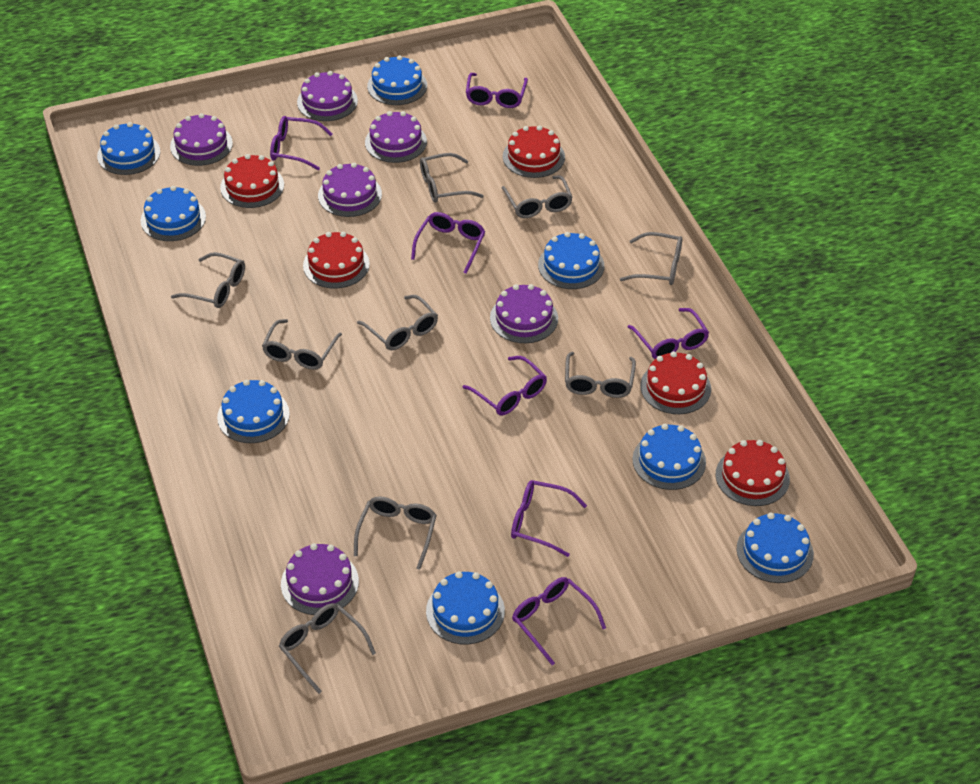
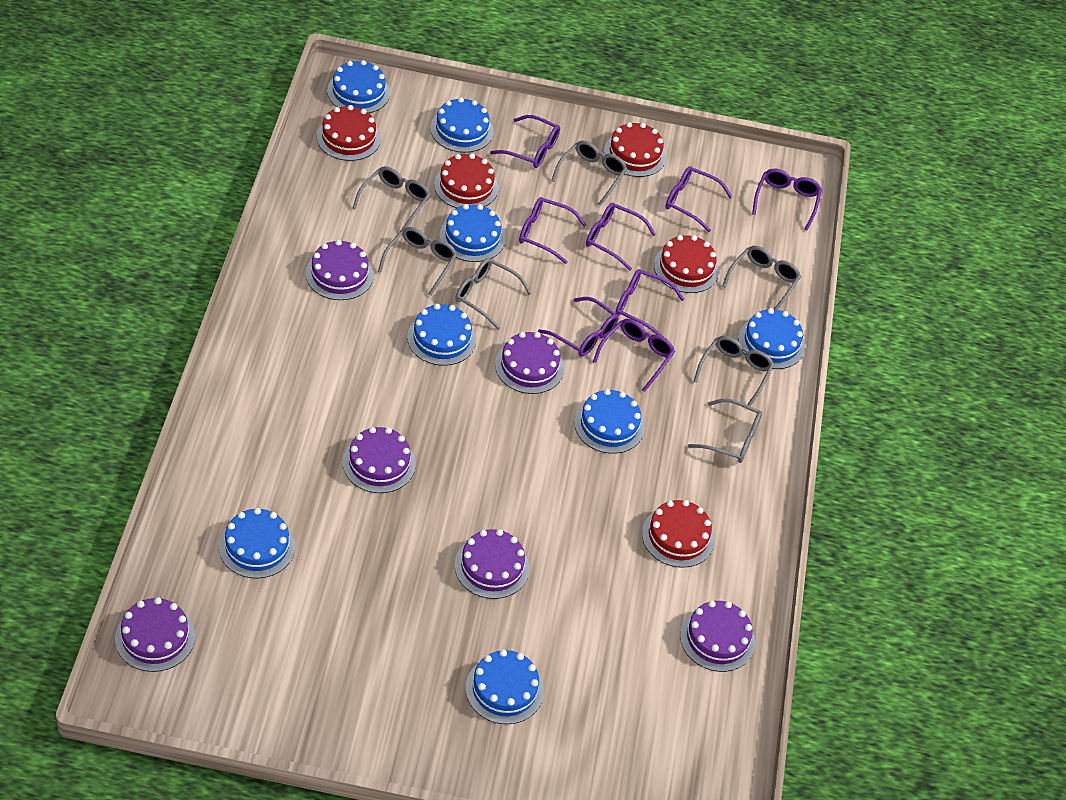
grey glasses: [171,252,245,308] [262,319,342,370] [279,603,376,694] [354,496,437,570] [357,295,438,350] [420,153,484,203] [502,175,573,218] [565,352,636,398] [620,232,682,285] = 9 -> [352,166,431,230] [378,227,457,296] [455,258,532,330] [551,140,627,206] [688,399,762,463] [694,336,774,406] [722,246,801,310] = 7
purple glasses: [270,116,332,170] [411,212,486,274] [462,356,547,415] [466,73,528,108] [511,480,587,557] [512,577,606,665] [628,308,709,359] = 7 -> [490,115,560,168] [519,197,586,264] [538,297,619,356] [586,203,656,271] [593,319,675,392] [615,269,684,337] [665,166,732,232] [752,169,822,231] = 8

